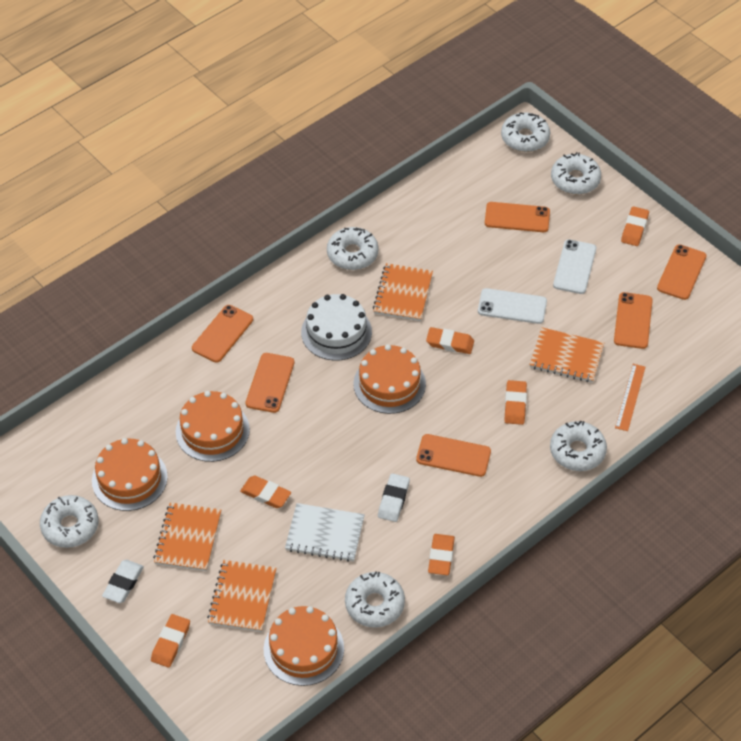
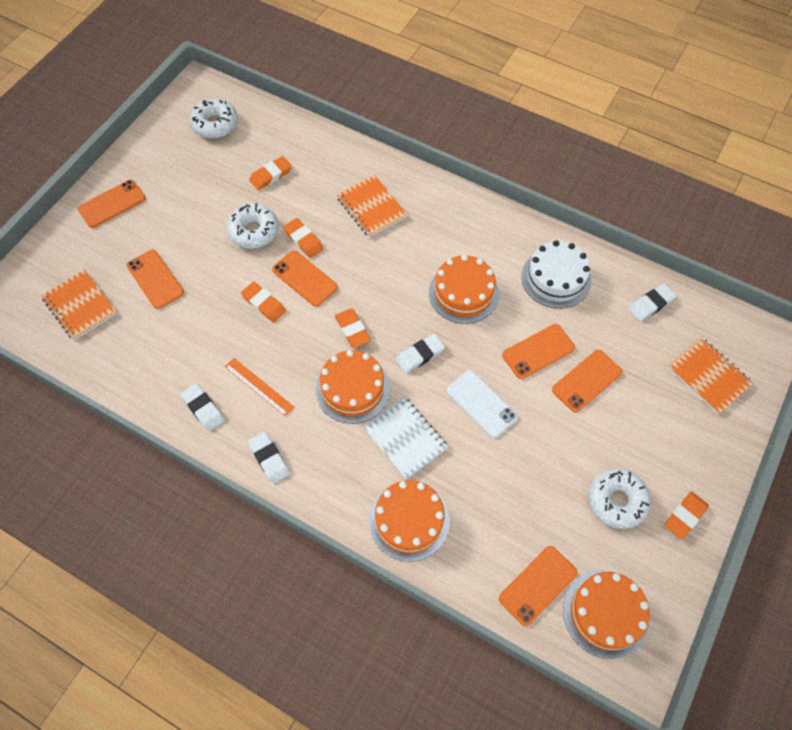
orange eraser: [151,614,190,668] [240,476,291,508] [426,327,474,354] [428,534,455,575] [504,380,527,425] [621,206,649,246] = 6 -> [241,282,286,323] [249,156,292,190] [283,218,324,258] [335,308,371,348] [665,491,709,540] = 5
orange notebook: [153,502,221,571] [207,560,276,632] [373,263,433,321] [529,327,604,383] = 4 -> [41,270,117,340] [337,175,407,238] [667,337,753,414] = 3
white donut: [40,495,99,548] [327,227,379,270] [345,572,405,628] [501,112,550,152] [550,421,607,471] [551,152,601,195] = 6 -> [190,99,238,138] [227,203,279,249] [589,469,651,529] = 3
white eraser: [102,560,144,603] [378,473,410,522] = 2 -> [180,383,224,432] [248,431,290,484] [396,334,445,373] [628,284,677,321] = 4
white phone: [478,288,547,324] [553,239,596,294] = 2 -> [447,370,518,438] = 1

